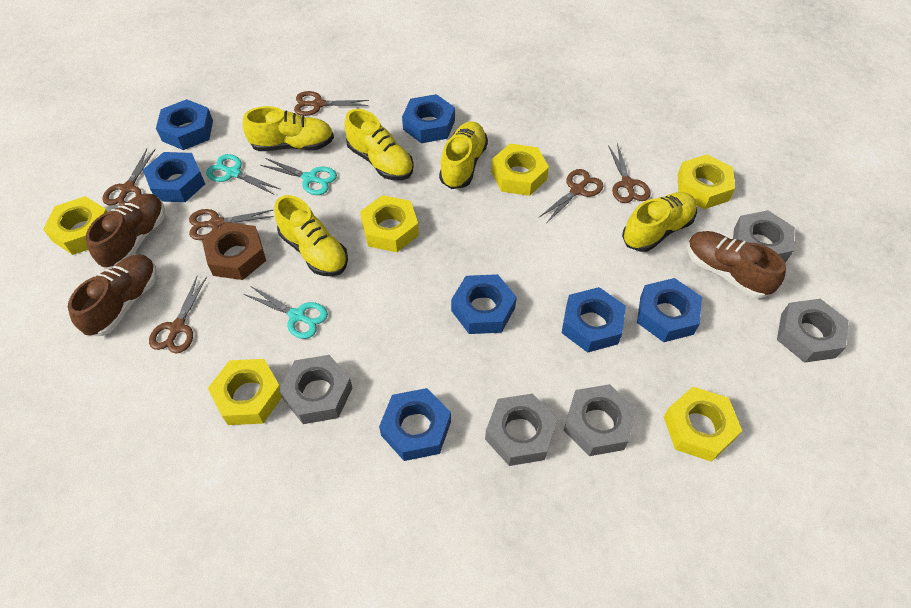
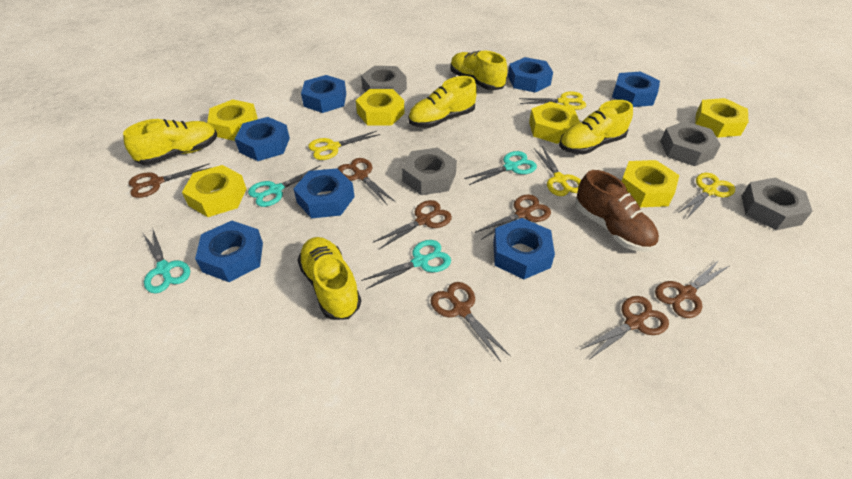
brown nut: [202,222,266,280] = 1 -> none = 0
brown scissors: [102,149,156,206] [149,277,207,353] [189,209,274,240] [294,91,369,116] [539,169,603,223] [608,143,651,203] = 6 -> [129,163,210,198] [338,158,395,205] [373,200,452,249] [431,282,510,362] [475,194,551,240] [580,296,669,359] [655,260,729,318] = 7
brown shoe: [68,255,157,337] [86,194,165,269] [687,231,786,298] = 3 -> [575,170,659,252] = 1
grey nut: [279,355,352,424] [485,394,557,466] [563,384,636,456] [733,210,795,263] [777,299,849,363] = 5 -> [361,66,407,95] [402,148,457,195] [660,121,721,166] [742,178,813,230] = 4
turquoise scissors: [206,154,280,194] [244,286,328,339] [260,158,337,195] = 3 -> [143,230,190,293] [248,165,325,207] [361,240,451,289] [464,151,537,185] = 4
yellow scissors: none = 0 -> [308,131,380,160] [519,91,586,110] [534,146,581,196] [678,173,735,218] = 4

